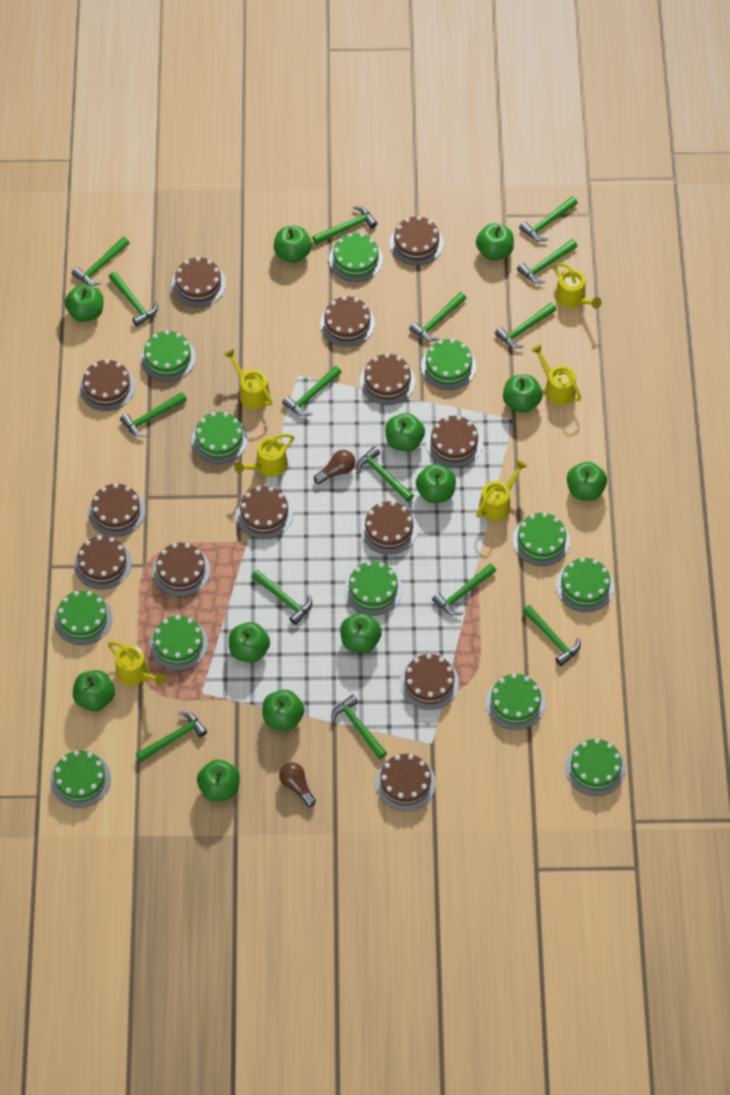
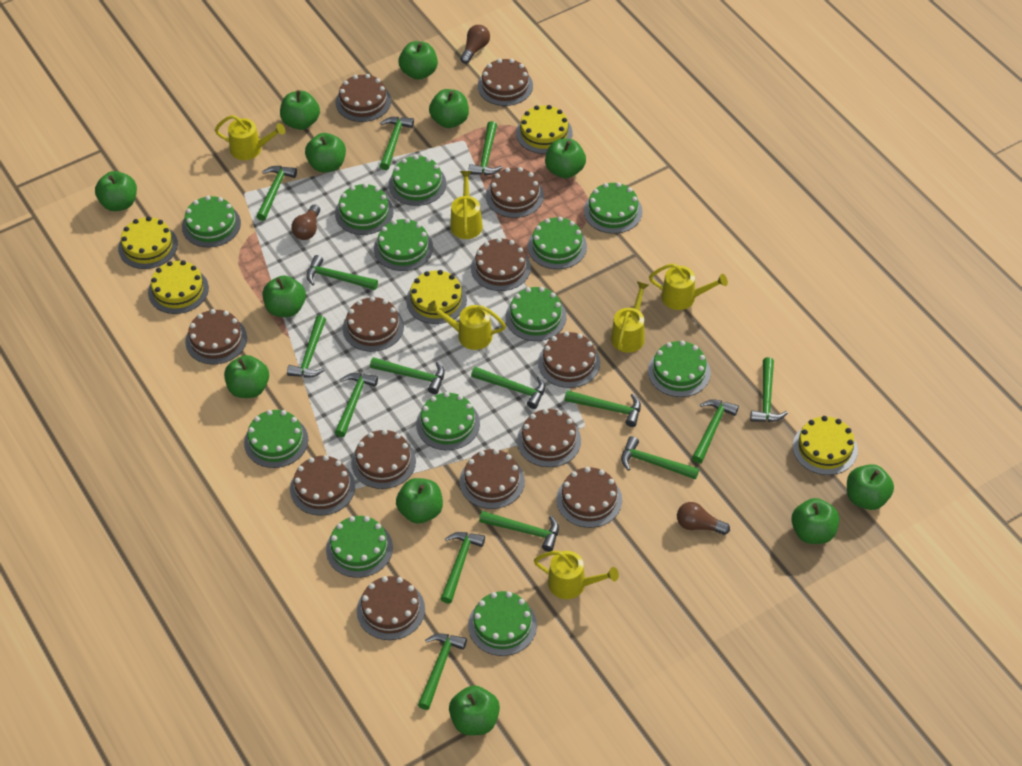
brown light bulb: [279,762,316,807] [314,450,355,484] = 2 -> [291,204,320,240] [460,25,490,64] [677,502,730,535] = 3
yellow cake: none = 0 -> [118,216,178,269] [148,260,209,314] [406,270,467,324] [516,105,573,154] [793,416,858,475] = 5

